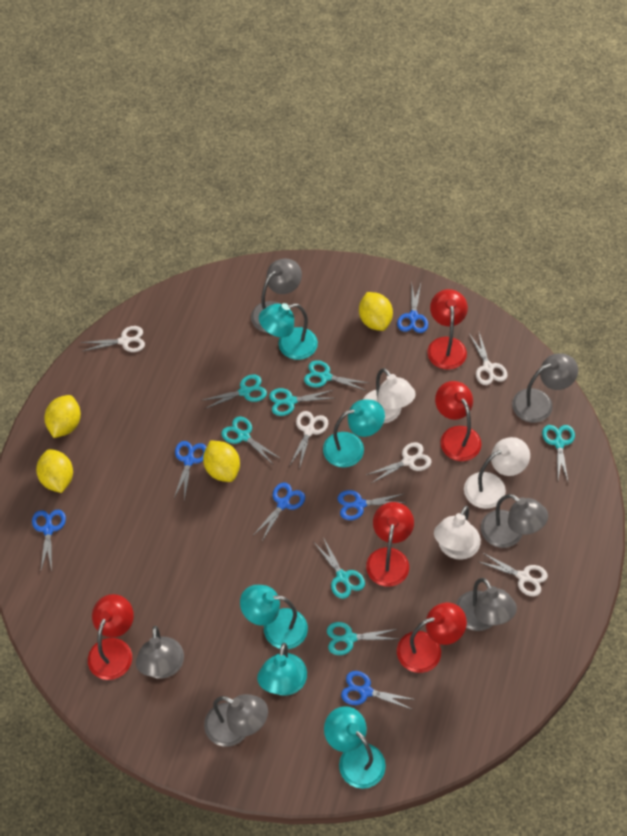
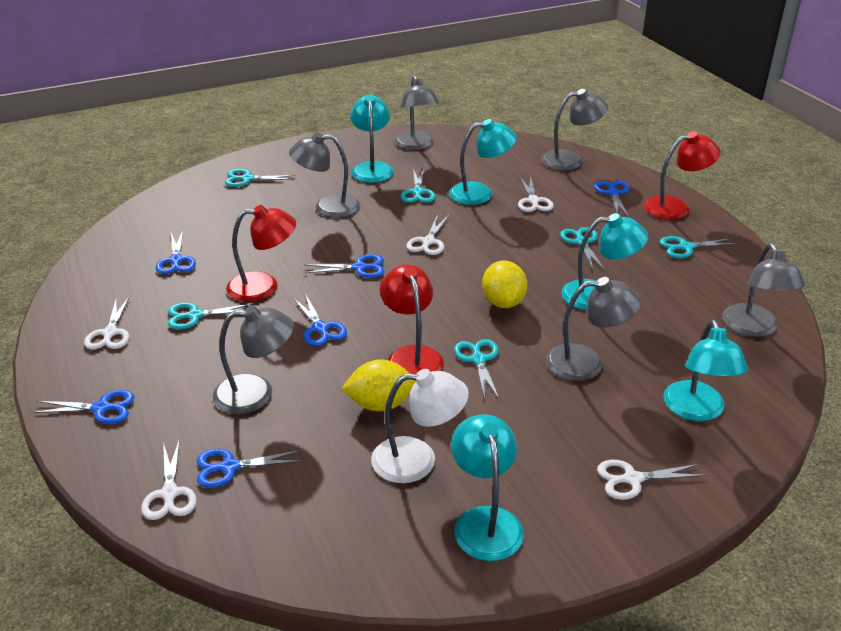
red lamp: [88,594,134,680] [366,502,414,587] [397,602,467,673] [427,289,468,370] [435,381,482,461] = 5 -> [226,205,296,302] [380,264,444,381] [644,131,721,220] = 3
turquoise scissors: [201,375,267,409] [221,417,281,464] [269,388,334,416] [304,360,368,391] [315,537,365,599] [327,622,397,655] [542,425,575,481] = 7 -> [168,303,254,330] [225,169,295,187] [401,168,436,203] [454,339,500,400] [560,227,605,270] [660,236,739,258] = 6
white lamp: [363,368,416,424] [434,506,481,560] [464,437,530,509] = 3 -> [371,369,469,483] = 1
yellow lemon: [36,449,73,493] [44,395,81,438] [203,441,240,482] [359,292,393,331] = 4 -> [341,360,416,411] [482,261,527,308] = 2

